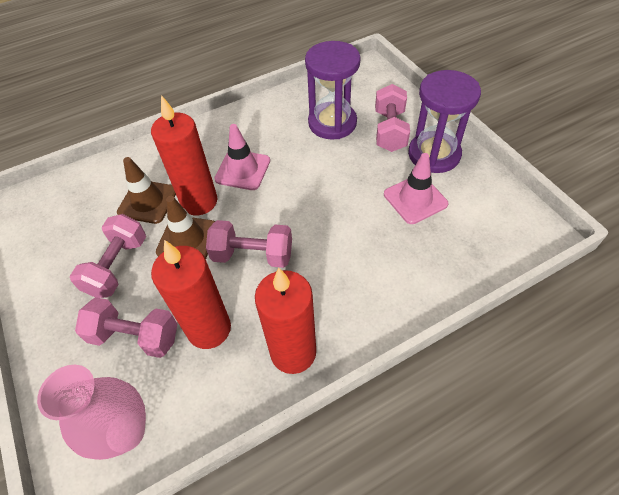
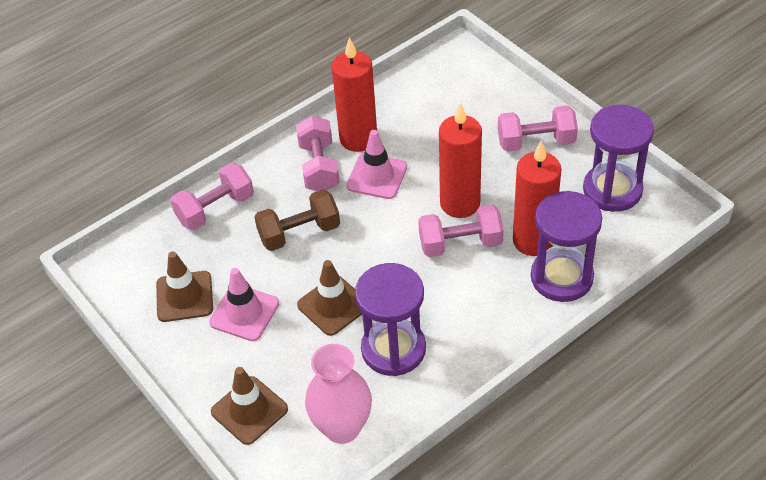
brown dumbbell: none = 0 -> [255,190,340,251] = 1
brown traffic cone: [117,157,176,224] [156,196,215,259] = 2 -> [156,251,213,322] [211,367,288,445] [297,260,362,336] = 3
purple hourglass: [305,41,361,140] [408,70,481,173] = 2 -> [355,263,426,376] [531,191,602,302] [583,105,654,212] = 3

